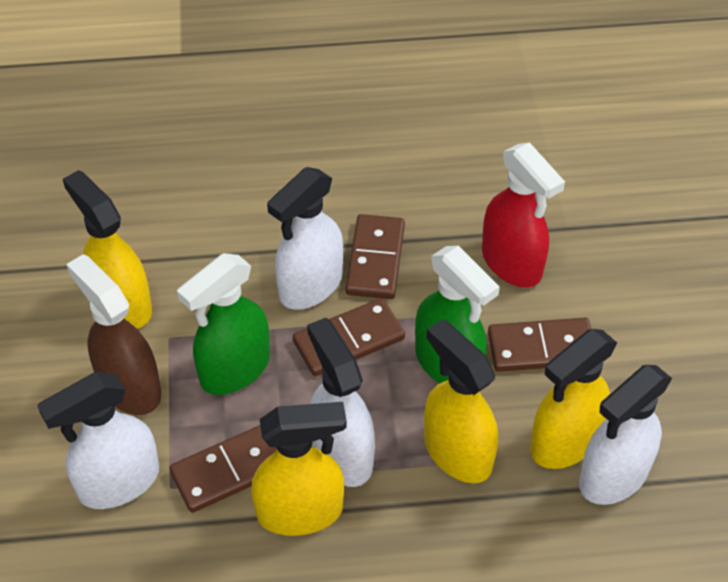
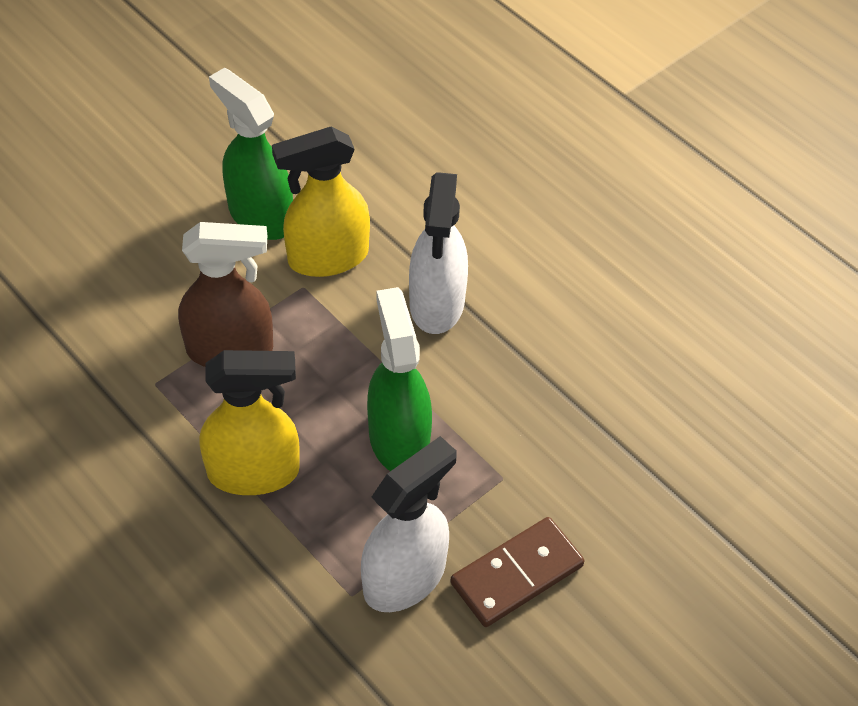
brown domino: [169,425,277,513] [293,298,405,376] [346,214,405,299] [488,318,591,372] = 4 -> [450,517,584,627] = 1
red spray bottle: [482,142,565,287] = 1 -> none = 0
white spray bottle: [37,372,159,509] [267,167,343,310] [307,318,375,487] [579,365,672,505] = 4 -> [361,436,457,612] [409,172,468,334] = 2
yellow spray bottle: [63,170,152,329] [251,402,347,536] [424,319,498,483] [530,329,617,469] = 4 -> [199,350,300,495] [272,127,370,277] = 2

